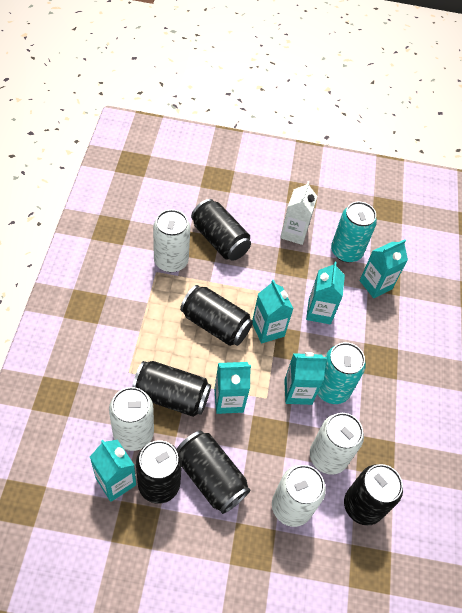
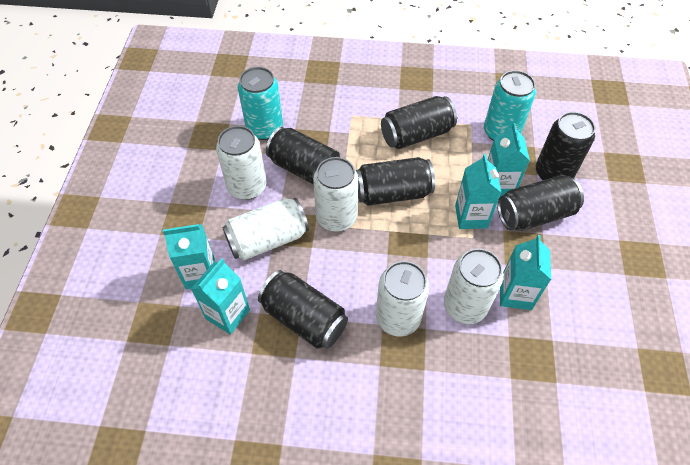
turquoise carton: [90,440,136,502] [214,362,251,414] [252,280,293,343] [284,352,327,405] [306,262,345,324] [360,240,408,298] = 6 -> [163,224,215,290] [191,258,250,335] [455,154,502,229] [488,123,530,197] [500,235,551,310] = 5
white can: [109,387,154,451] [153,210,190,272] [272,465,326,527] [310,413,364,475] = 4 -> [216,126,266,200] [222,198,309,260] [313,157,358,232] [376,261,429,336] [444,249,504,324] = 5
white carton: [280,181,317,245] = 1 -> none = 0

